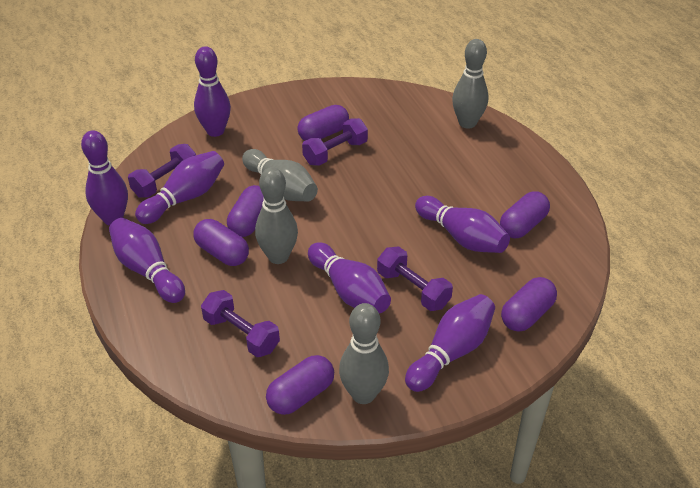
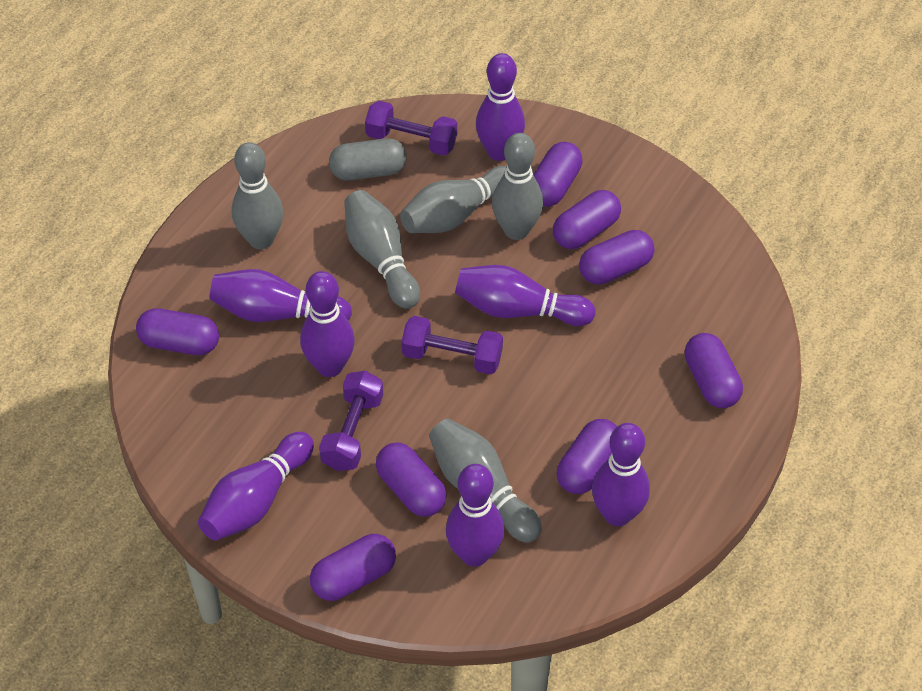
grey bowling pin: [242,149,318,202] [255,167,298,264] [339,303,389,404] [452,39,488,129] = 4 -> [232,142,283,250] [344,190,420,309] [400,166,507,233] [429,419,542,543] [492,133,543,240] = 5
grey capsule: none = 0 -> [329,138,407,180] = 1
purple capsule: [193,219,249,266] [227,185,264,237] [266,355,334,415] [297,105,349,141] [500,191,550,238] [501,277,557,332] = 6 -> [136,308,219,355] [310,534,396,601] [376,443,447,517] [533,142,583,207] [553,190,621,249] [557,419,617,494] [579,230,654,285] [685,333,743,408] = 8
purple dumbbell: [128,144,196,198] [201,290,280,357] [302,118,368,166] [377,246,453,311] = 4 -> [319,371,383,471] [365,101,457,156] [401,316,503,374] = 3

